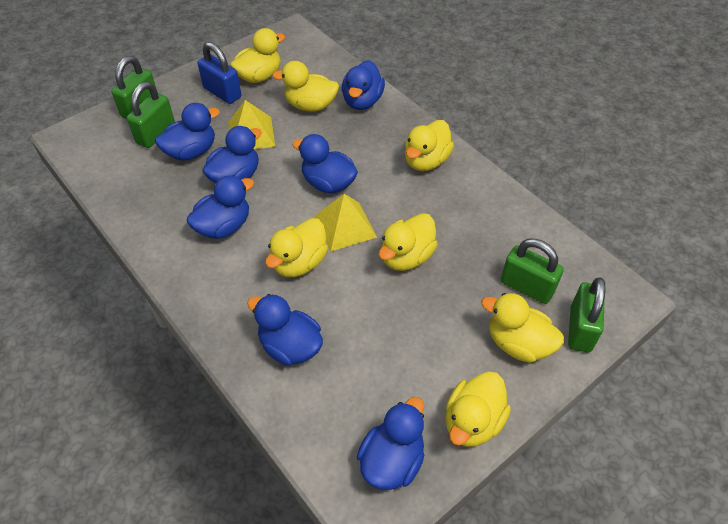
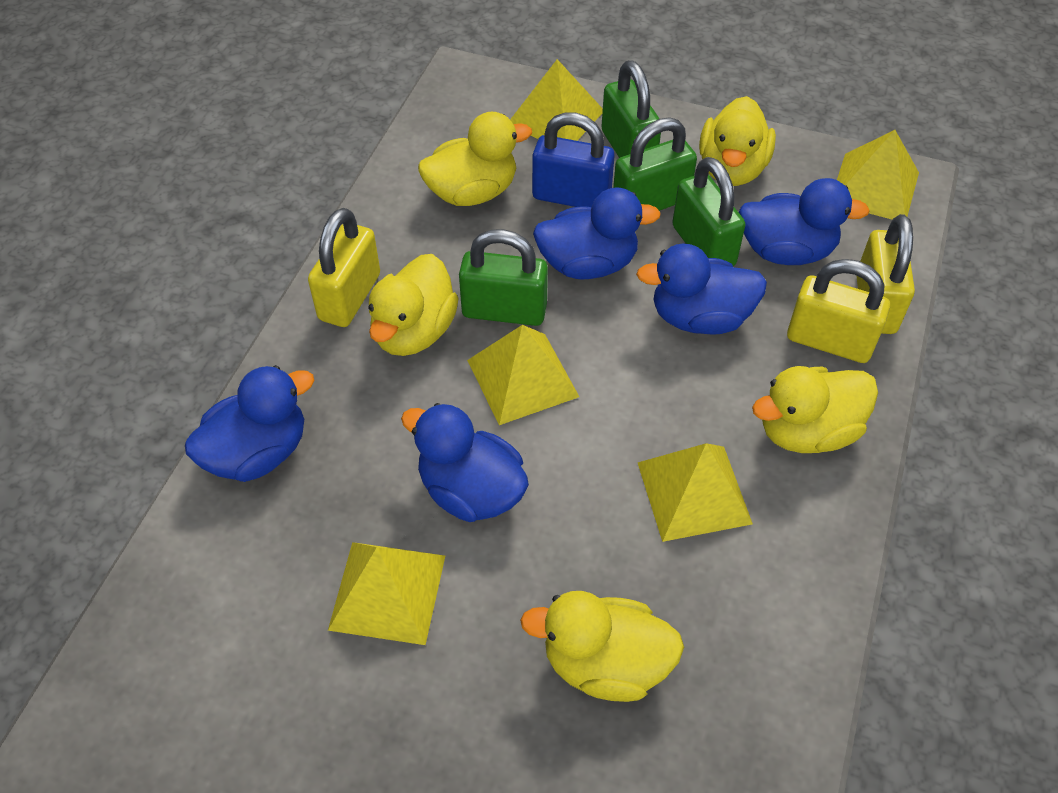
blue duck: [155,103,220,161] [187,175,254,239] [203,126,262,183] [247,294,323,366] [292,134,358,193] [342,60,385,110] [357,397,424,490] = 7 -> [185,365,315,482] [401,403,529,522] [533,188,661,279] [636,244,767,335] [739,178,870,265] = 5
yellow duck: [230,28,285,83] [265,218,328,277] [272,61,339,111] [379,213,438,271] [405,120,454,171] [446,372,511,447] [481,293,564,363] = 7 -> [369,254,459,356] [418,112,532,206] [520,591,684,702] [699,96,776,186] [752,366,878,453] = 5
yellow padlock: none = 0 -> [308,208,380,327] [787,259,890,363] [857,214,915,334] = 3
yellow pyramid: [228,100,275,149] [315,194,377,251] = 2 -> [328,542,445,645] [467,325,579,425] [510,59,603,141] [638,443,753,542] [837,130,919,219] = 5

